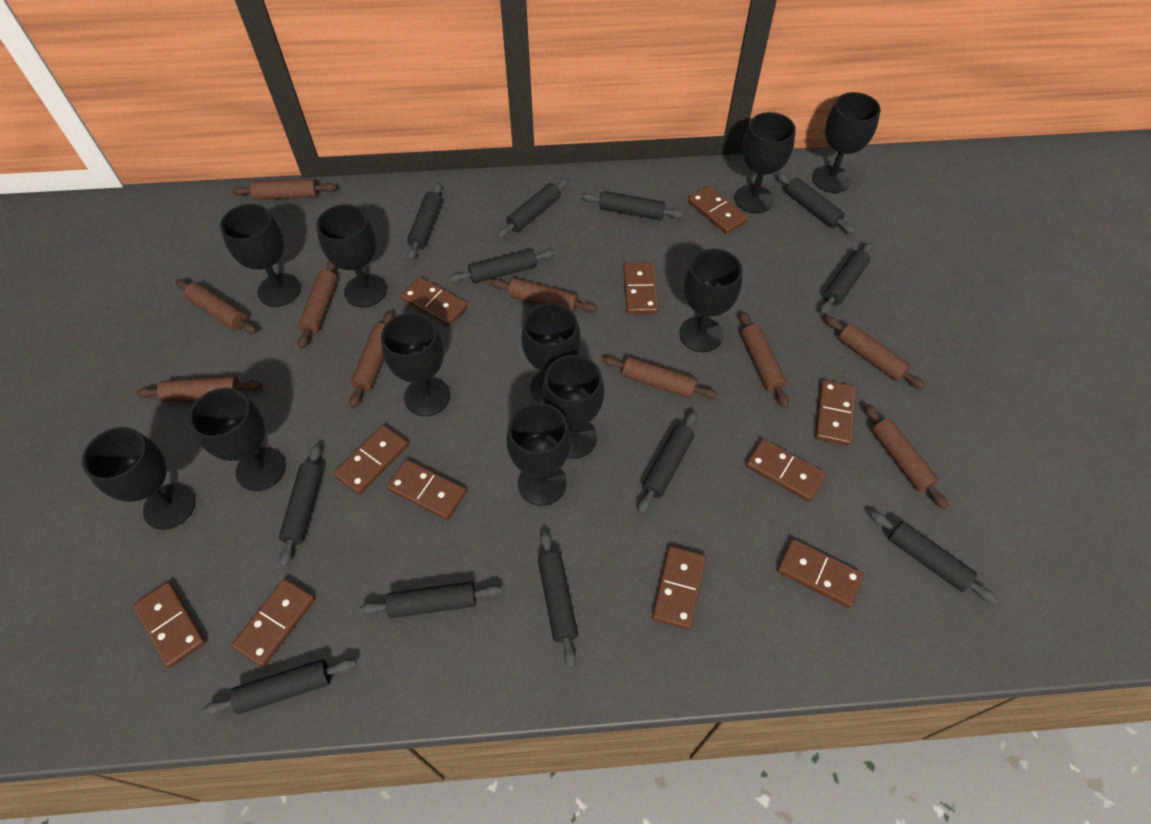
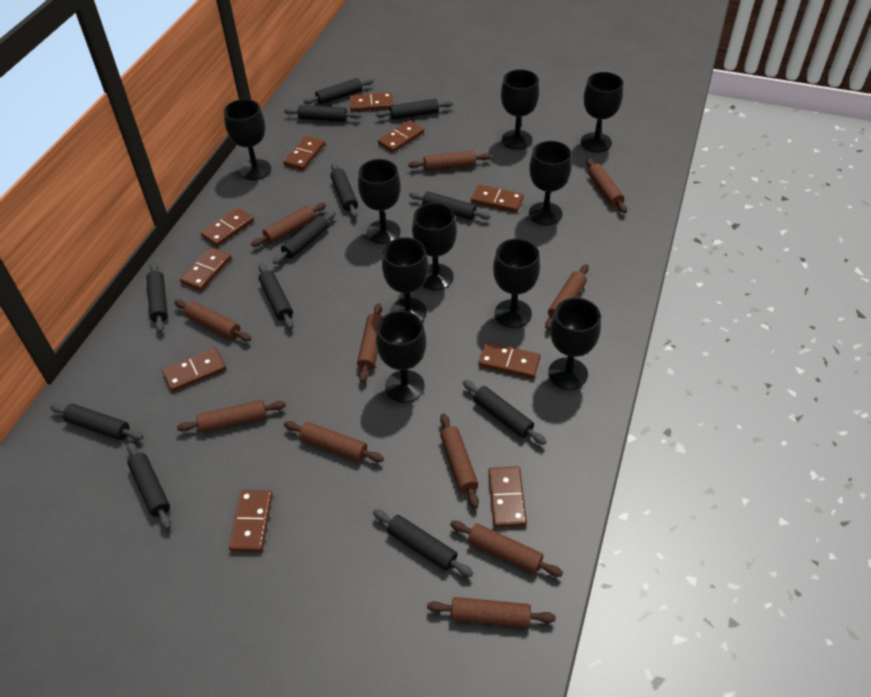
black goblet: [82,427,195,530] [189,388,286,491] [220,204,301,307] [316,204,387,308] [381,312,450,416] [507,403,571,506] [521,303,581,403] [542,355,604,459] [679,249,742,352] [735,112,796,214] [812,92,881,193] = 11 -> [224,99,271,180] [358,159,401,244] [376,311,426,403] [382,237,429,321] [412,203,457,290] [493,239,540,328] [501,69,539,150] [529,141,572,225] [548,298,601,390] [581,72,623,152] = 10
brown domino: [133,582,206,668] [232,579,315,667] [334,425,408,495] [387,459,466,520] [401,277,468,326] [623,262,658,314] [652,546,706,630] [688,186,748,234] [746,439,826,502] [777,539,864,608] [815,380,856,446] = 11 -> [162,348,226,392] [180,247,231,291] [201,207,254,247] [229,490,273,552] [283,136,325,170] [349,92,394,112] [378,120,424,153] [471,184,524,212] [478,342,541,379] [488,466,527,528] = 10
brown rolling pin: [136,376,262,402] [176,279,257,334] [232,179,337,200] [298,261,338,349] [349,310,394,408] [490,278,598,313] [603,356,718,399] [740,311,789,408] [825,316,925,390] [864,404,948,509] = 10 -> [174,300,251,341] [177,400,286,432] [251,203,326,247] [284,421,384,462] [357,303,383,383] [408,151,491,171] [427,597,556,627] [440,413,479,508] [450,521,563,577] [545,264,589,329] [586,158,627,213] = 11

